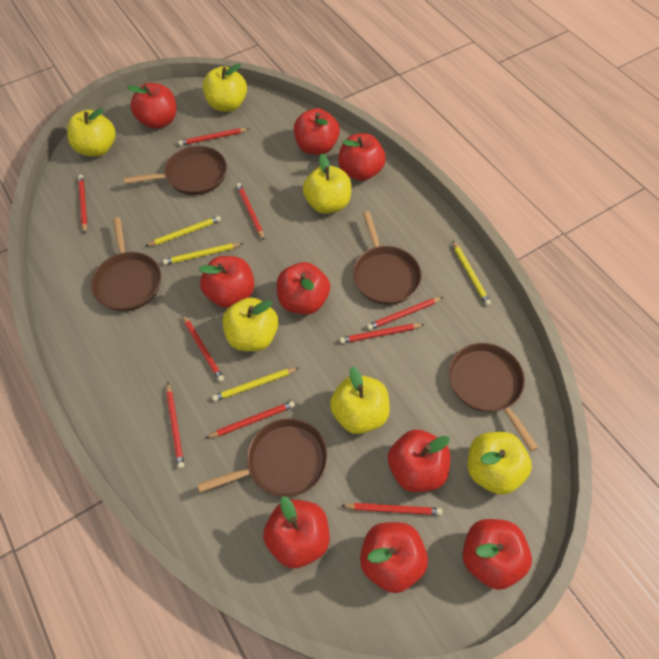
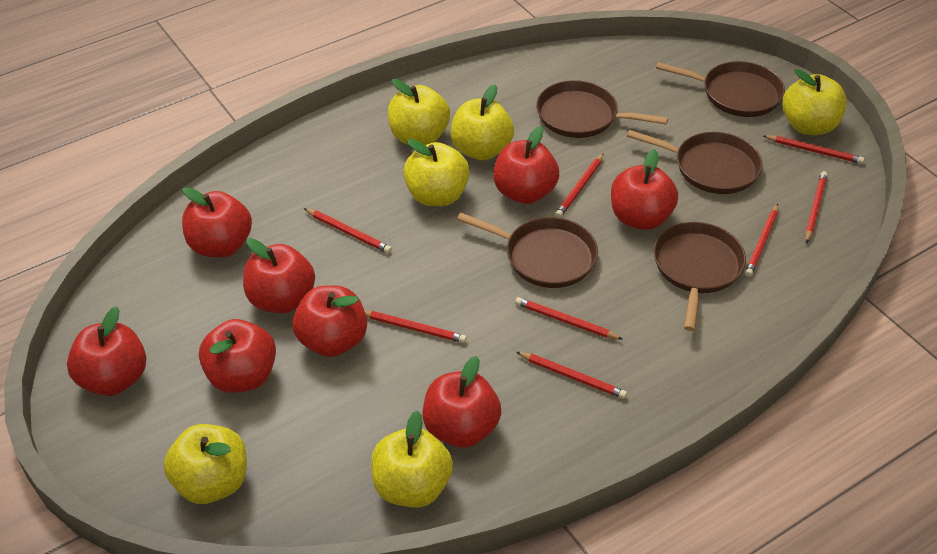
red apple: [127,83,176,129] [199,256,254,308] [263,496,330,568] [277,262,330,315] [294,108,340,155] [338,134,386,181] [360,522,428,593] [388,429,450,492] [462,519,532,590] = 9 -> [67,306,146,396] [182,187,252,258] [199,319,276,393] [243,238,315,313] [292,285,367,357] [422,356,501,448] [493,126,559,204] [611,149,678,230] = 8
red pencil: [78,175,87,233] [166,382,184,469] [178,128,249,146] [182,314,224,382] [206,401,295,438] [236,183,264,240] [340,324,425,344] [341,503,442,515] [367,297,443,330] = 9 -> [304,208,392,253] [365,311,467,343] [515,297,623,340] [516,352,627,399] [555,153,604,218] [745,204,778,277] [763,135,864,164] [805,171,828,243] = 8
yellow pencil: [146,216,221,246] [163,243,243,265] [212,368,299,401] [452,240,491,306] = 4 -> none = 0

